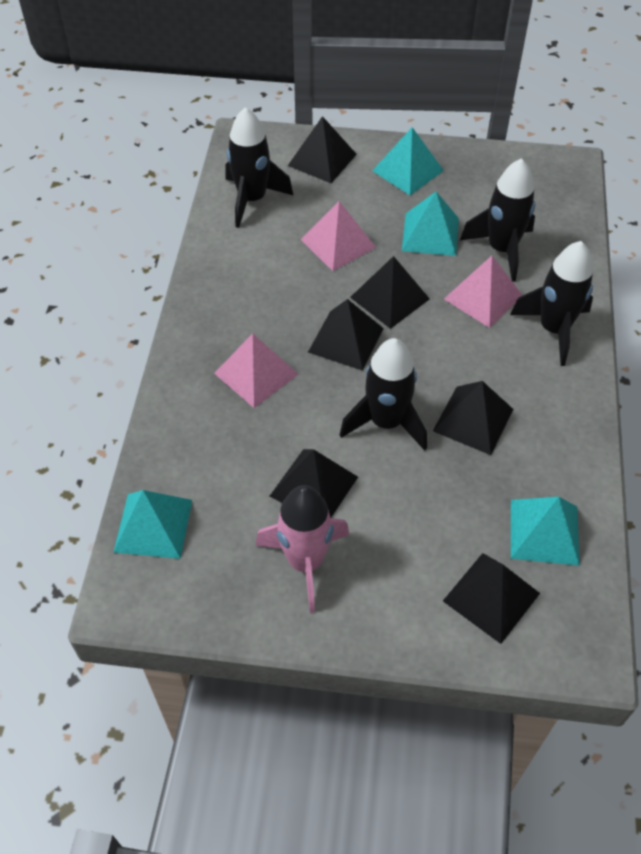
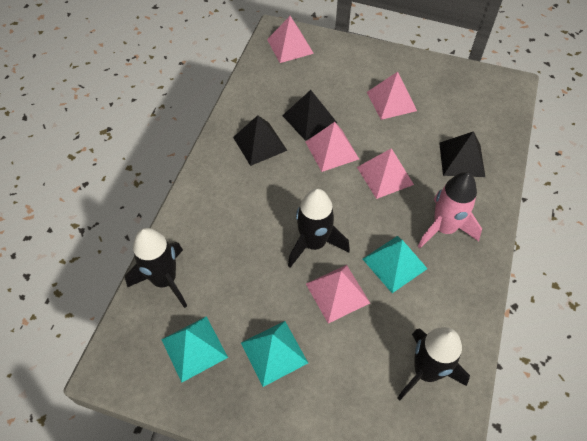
black pyramid: [270,449,358,518] [288,116,357,183] [308,299,384,371] [350,256,430,329] [433,381,514,455] [443,553,540,644] = 6 -> [233,115,287,166] [282,90,337,141] [439,131,485,177] = 3
black rocket: [226,107,294,228] [340,338,427,451] [460,158,535,282] [510,241,593,366] = 4 -> [125,228,187,308] [288,188,350,268] [398,327,470,400] = 3
pink pyramid: [214,333,298,408] [301,201,376,271] [444,256,523,328] = 3 -> [267,16,314,63] [306,122,359,172] [306,265,370,324] [357,148,414,199] [367,72,417,120] = 5
turquoise pyramid: [113,490,192,559] [372,127,444,195] [402,192,459,256] [511,497,580,566] = 4 -> [161,316,228,382] [241,321,308,387] [363,236,428,293] = 3

